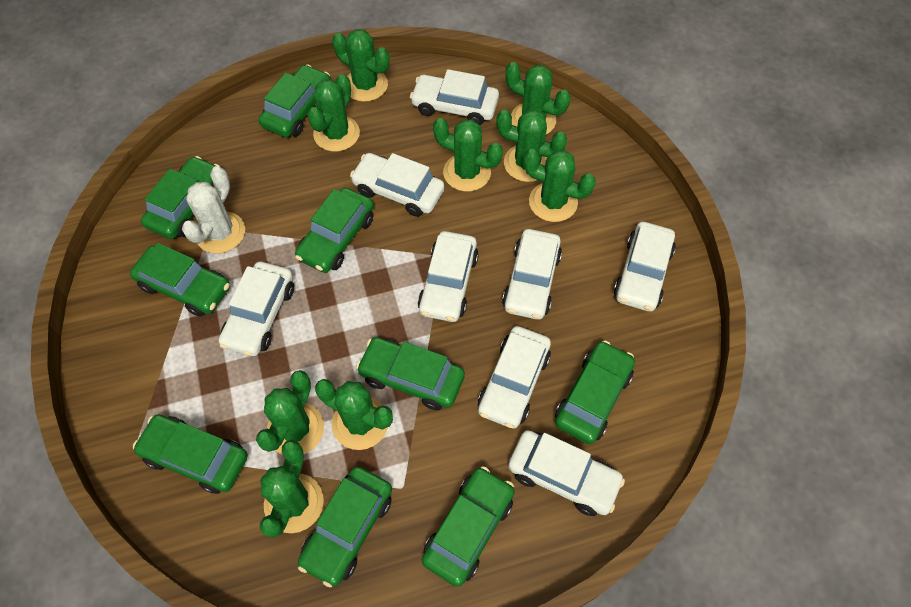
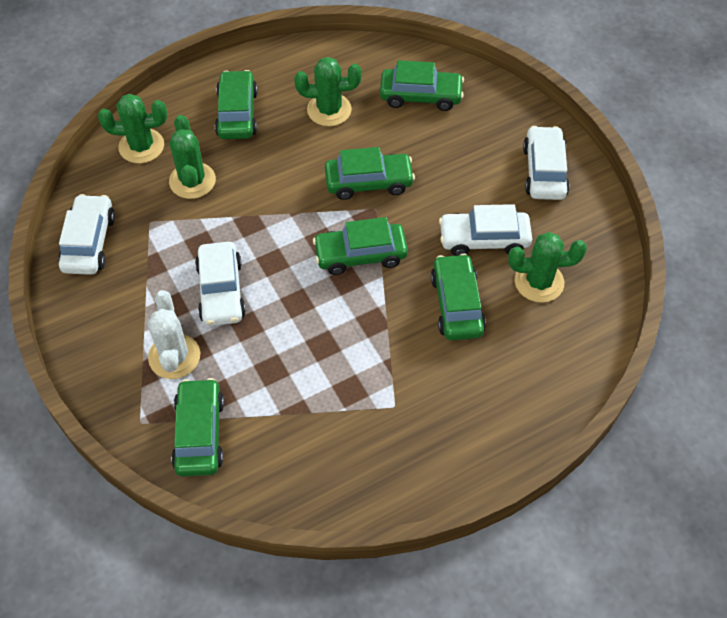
green cactus: [256,370,324,455] [260,440,324,538] [307,74,360,152] [315,379,393,450] [332,29,389,102] [433,118,503,192] [496,110,567,182] [505,62,571,135] [523,149,596,222] = 9 -> [98,94,167,164] [169,115,216,199] [294,57,362,126] [508,232,587,303] = 4
green car: [130,243,230,317] [133,415,248,494] [141,156,220,239] [259,64,330,137] [295,188,374,273] [298,467,392,588] [356,337,465,410] [422,466,515,587] [555,341,635,444] = 9 -> [171,378,224,477] [215,70,258,139] [313,217,408,275] [325,147,415,200] [380,60,464,111] [431,253,486,340] = 6
white car: [219,262,294,356] [350,153,444,217] [410,69,499,125] [418,231,479,322] [478,326,551,429] [502,229,562,320] [508,430,625,516] [614,222,676,312] = 8 -> [58,194,115,275] [195,242,246,326] [439,204,532,256] [523,126,570,200] = 4

